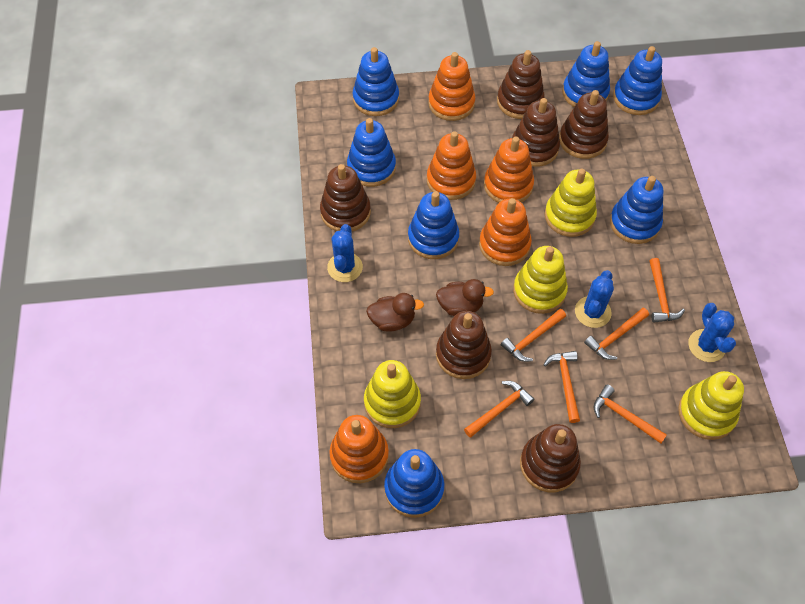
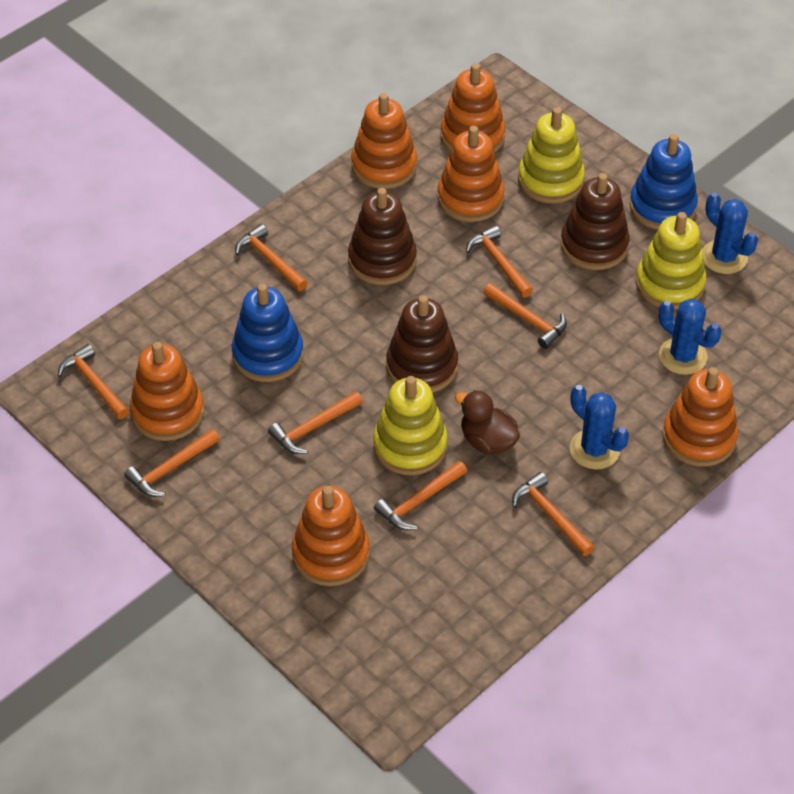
blue stacking toy: [347,118,396,187] [353,47,399,116] [384,449,444,518] [408,191,459,259] [562,41,610,107] [610,176,664,244] [613,46,662,115] = 7 -> [232,284,304,382] [629,134,698,230] = 2
brown duck: [366,293,424,332] [436,279,494,316] = 2 -> [455,390,520,454] = 1
brown stacking toy: [320,164,371,231] [436,311,492,379] [497,50,545,119] [512,98,560,167] [520,424,581,492] [559,90,609,159] = 6 -> [348,188,417,285] [386,295,458,393] [561,173,630,270] = 3
orange hammer: [464,381,534,438] [501,309,566,362] [543,351,580,423] [584,308,649,360] [594,384,667,444] [649,258,685,323] = 6 -> [58,344,129,419] [124,429,220,497] [235,224,308,291] [268,391,363,454] [374,461,467,530] [466,225,533,298] [483,283,567,349] [512,472,594,556] = 8
orange stacking toy: [329,415,389,483] [427,131,476,200] [428,52,475,121] [479,198,532,266] [484,137,534,203] = 5 -> [130,342,204,441] [292,486,370,586] [351,93,417,189] [437,126,504,222] [440,63,505,152] [662,367,738,467] = 6
yellow stacking toy: [364,360,421,428] [513,246,568,314] [545,169,597,237] [678,371,744,440] = 4 -> [373,376,448,475] [518,107,585,203] [636,212,707,310] = 3

